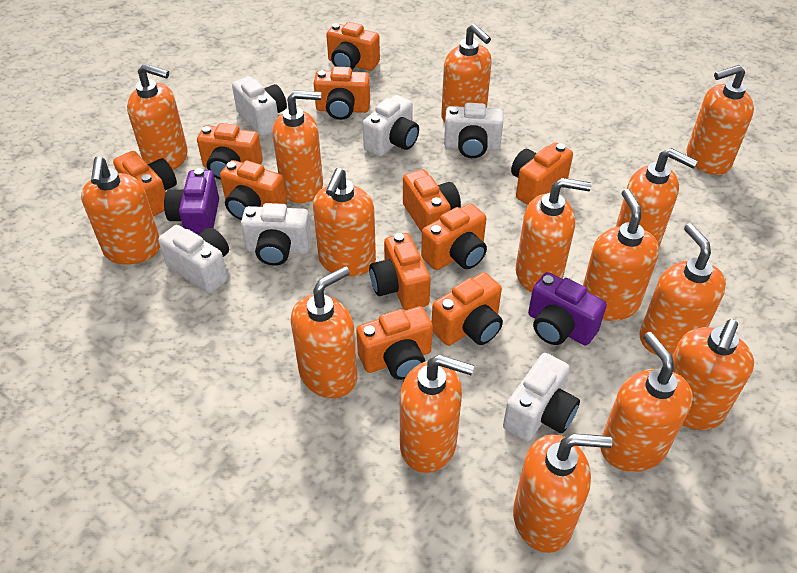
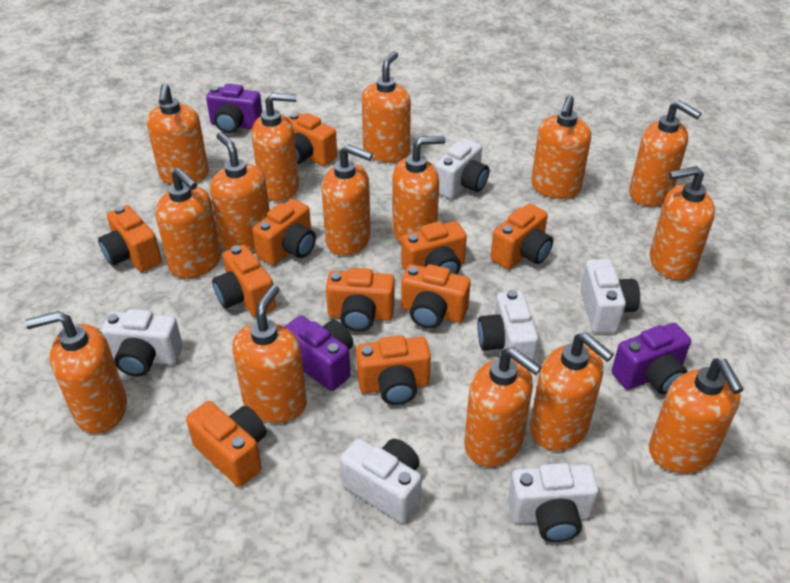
orange camera: [113,151,177,216] [197,123,263,180] [220,160,287,220] [314,67,370,120] [326,22,380,71] [356,306,433,380] [369,233,431,310] [403,169,461,232] [421,203,487,270] [432,272,503,346] [511,142,573,205] = 11 -> [98,205,162,272] [186,401,267,487] [212,245,276,317] [252,199,316,265] [288,112,337,166] [326,268,394,332] [356,335,431,405] [401,221,467,274] [401,264,471,329] [491,203,553,269] = 10
purple camera: [164,168,219,235] [528,272,607,345] = 2 -> [206,84,262,133] [284,315,353,391] [612,323,691,394] = 3

